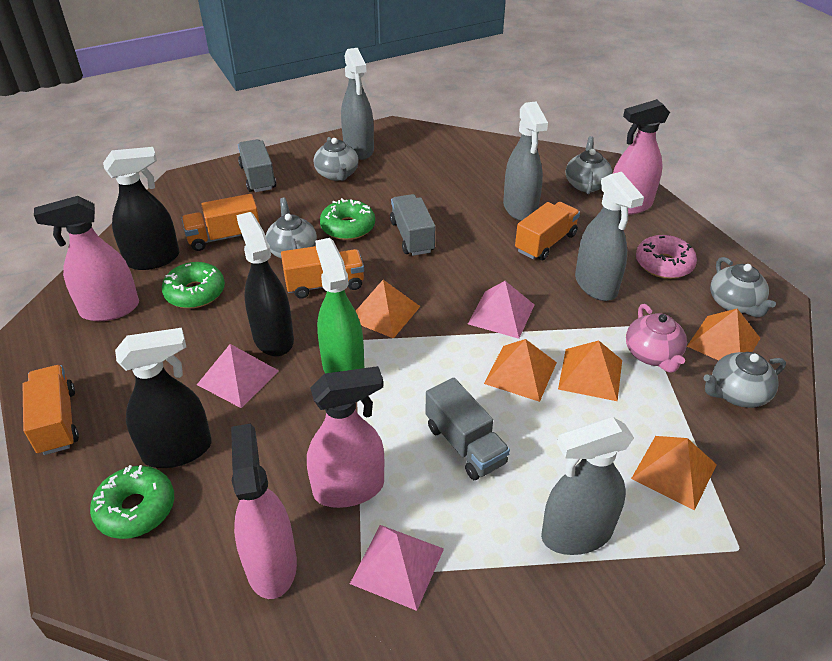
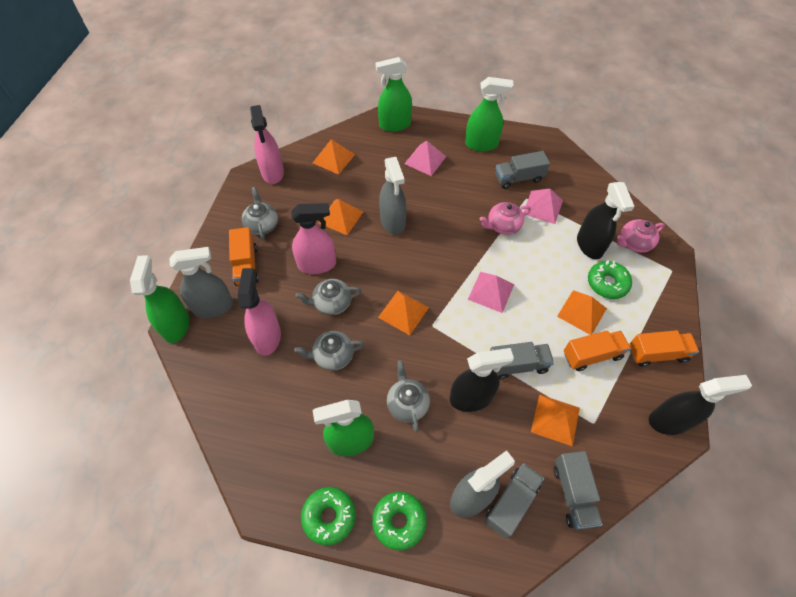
green spray bottle: [315,238,364,373] = 1 -> [130,255,190,343] [312,400,374,456] [376,57,412,132] [465,77,514,152] = 4
grey spray bottle: [341,48,374,160] [503,102,548,221] [541,417,634,555] [575,172,644,301] = 4 -> [169,247,233,318] [379,157,407,235] [450,450,515,518] = 3
grey teapot: [266,198,317,259] [314,137,359,181] [566,136,612,194] [703,352,786,408] [710,257,776,317] = 5 -> [242,187,278,241] [294,331,364,371] [295,279,361,315] [387,360,430,432] = 4
grey truck: [238,139,276,192] [390,194,435,256] [426,378,510,480] = 3 -> [485,463,544,539] [490,342,554,379] [495,151,550,189] [554,451,603,530] = 4
orange truck: [23,365,79,455] [182,194,260,251] [281,246,364,298] [515,202,580,260] = 4 -> [229,227,259,286] [564,331,631,371] [629,330,699,367] = 3
pink donut: [636,235,697,279] = 1 -> none = 0
pink spray bottle: [34,196,139,321] [231,424,297,599] [307,366,384,508] [613,99,670,215] = 4 -> [238,268,281,356] [250,105,284,184] [291,203,336,274] = 3
pink teapot: [626,304,687,373] = 1 -> [479,202,531,235] [617,219,665,253] = 2

